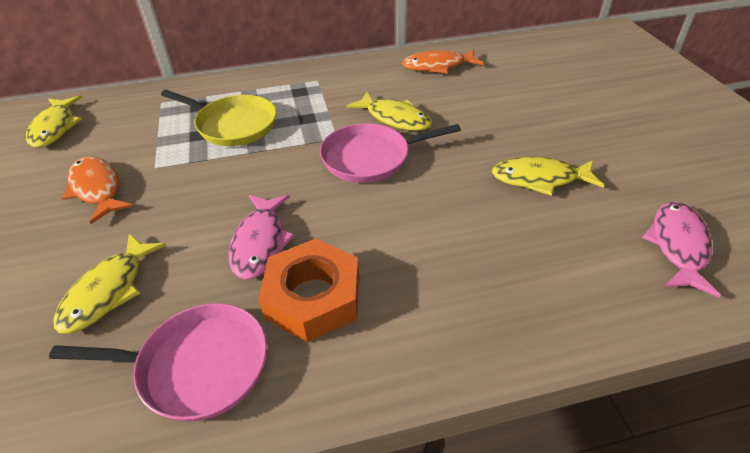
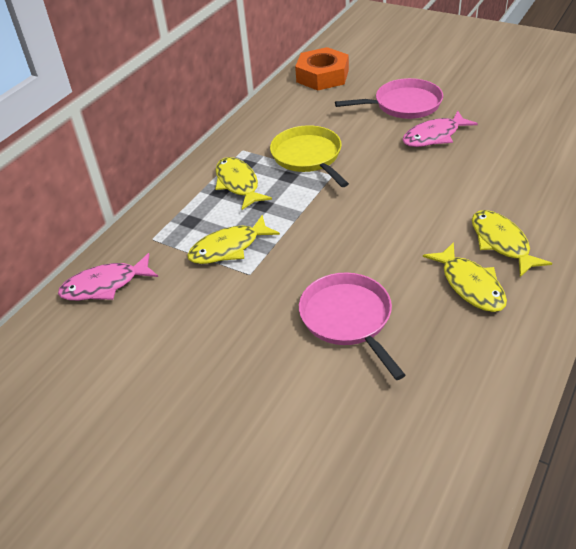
orange fish: [62,156,134,224] [402,49,484,74] = 2 -> none = 0

